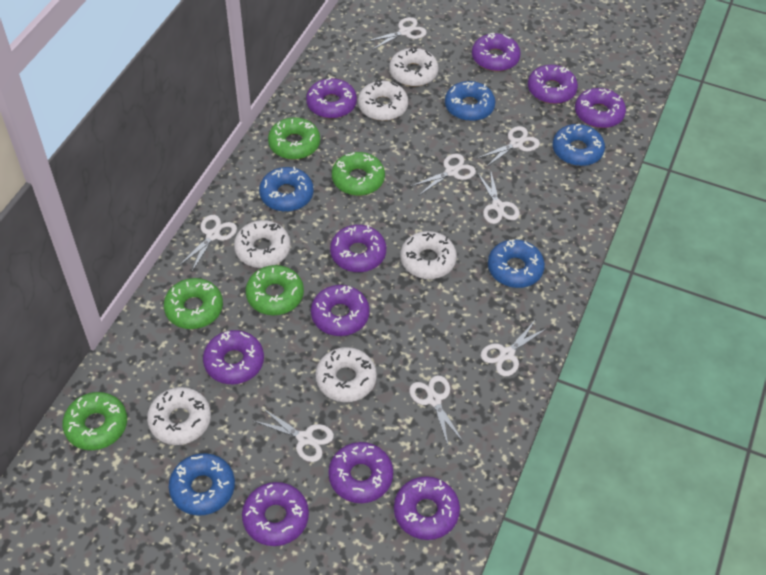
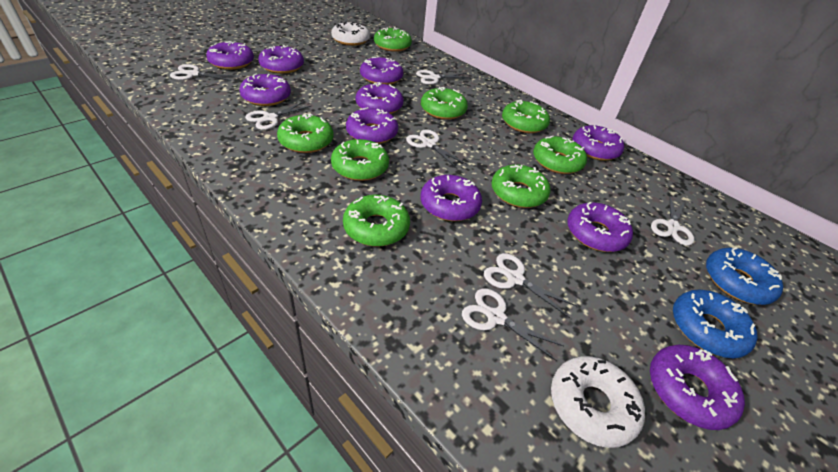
blue donut: [169,453,235,516] [259,167,314,212] [445,81,495,121] [488,239,545,288] [553,124,605,166] = 5 -> [673,290,758,358] [706,247,783,305] = 2
green donut: [62,392,127,450] [164,278,223,329] [246,265,304,315] [268,117,320,160] [332,152,385,196] = 5 -> [277,114,334,153] [331,139,389,181] [343,195,410,247] [374,27,412,52] [421,87,468,120] [491,164,550,208] [502,100,550,133] [533,136,587,174] = 8
white donut: [147,387,211,445] [234,220,291,268] [316,347,377,402] [358,80,408,121] [389,47,438,87] [400,231,457,279] = 6 -> [331,21,370,46] [551,356,645,448] = 2
white scissors: [179,215,237,271] [254,408,334,462] [366,17,427,50] [409,375,464,445] [410,153,476,195] [477,172,520,224] [478,126,540,167] [481,321,547,377] = 8 -> [170,64,234,81] [245,101,311,130] [406,129,467,168] [416,70,470,85] [462,288,563,361] [484,253,577,318] [651,196,694,246] = 7

